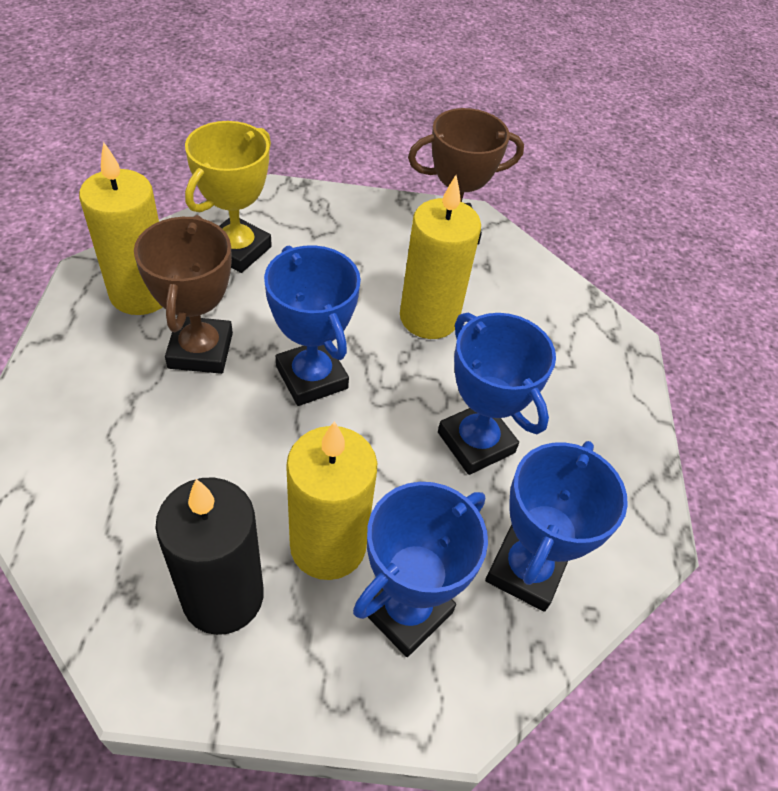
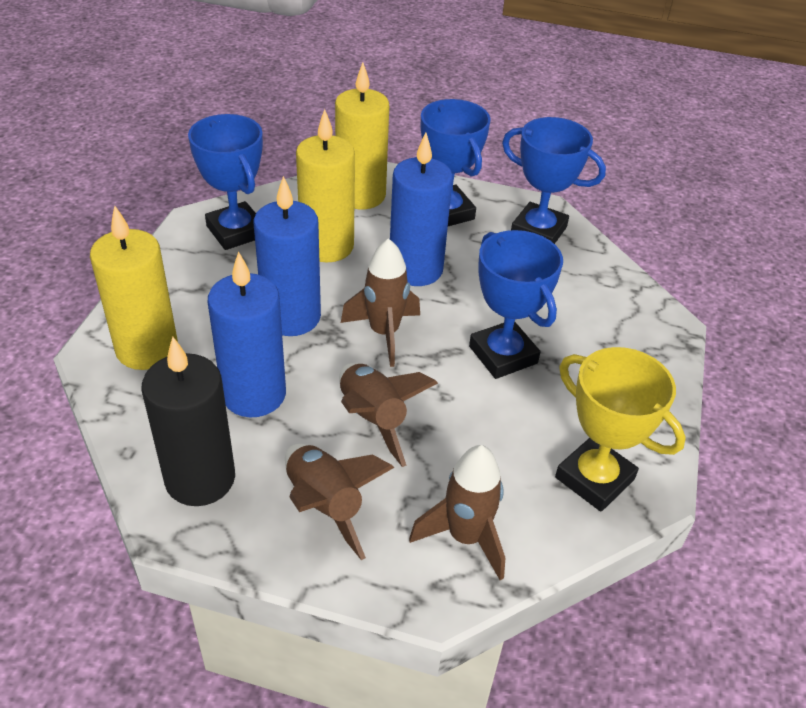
blue candle: none = 0 -> [208,251,286,417] [254,176,321,336] [390,133,453,286] = 3
brown rocket: none = 0 -> [285,444,395,560] [339,363,438,467] [341,238,420,367] [409,445,505,580] = 4
brown trophy: [134,215,233,374] [408,108,524,245] = 2 -> none = 0

